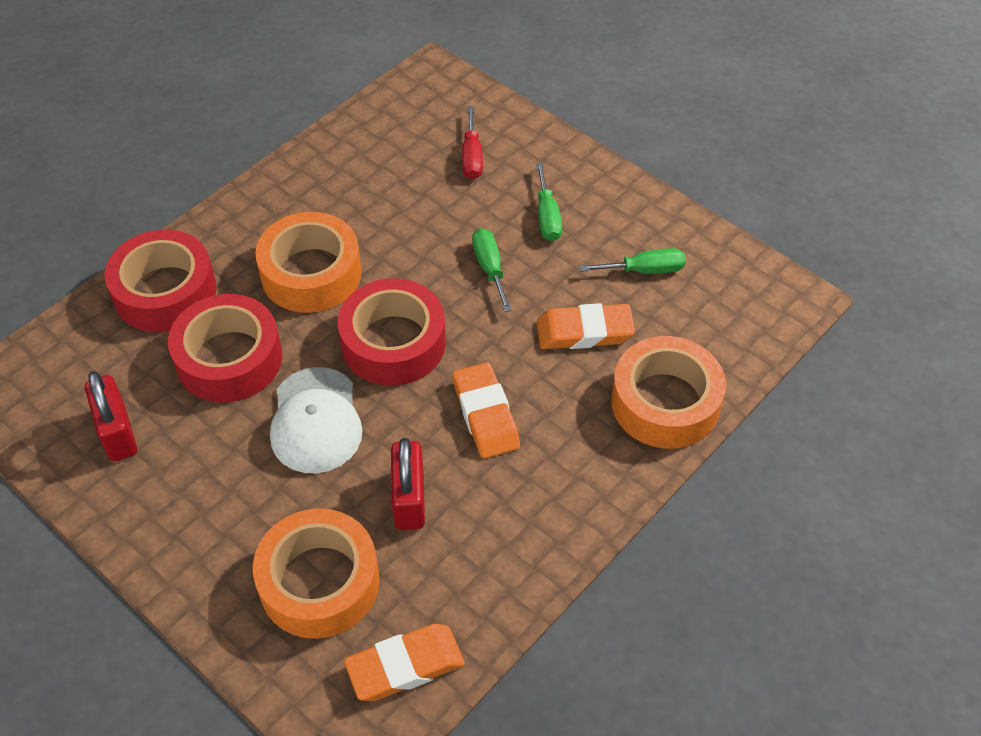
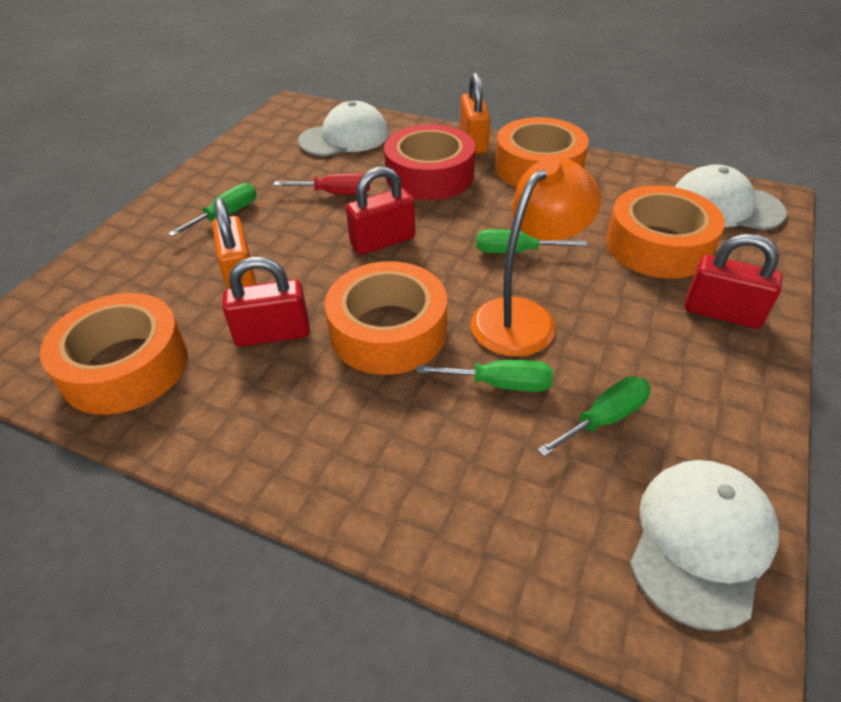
green screwdriver: [472,228,512,312] [536,163,562,241] [580,248,686,274] = 3 -> [168,183,257,237] [416,360,553,392] [476,229,587,253] [537,376,651,457] = 4
orange eraser: [344,624,465,701] [453,362,520,459] [537,303,635,349] = 3 -> none = 0
orange lamp: none = 0 -> [471,157,601,357] = 1
orange padlock: none = 0 -> [212,198,256,289] [460,73,490,154] = 2
orange tape: [253,508,380,639] [255,212,362,313] [611,336,726,449] = 3 -> [40,293,188,415] [325,261,447,375] [495,117,589,187] [606,185,725,279] = 4
red padlock: [85,371,137,462] [391,438,425,530] = 2 -> [222,257,310,347] [346,166,415,255] [685,234,783,329] = 3
red tape: [105,230,217,332] [168,294,282,403] [338,278,446,386] = 3 -> [384,124,475,200] = 1
white cap: [270,367,363,473] = 1 -> [298,101,389,156] [630,460,779,631] [675,164,787,230] = 3

